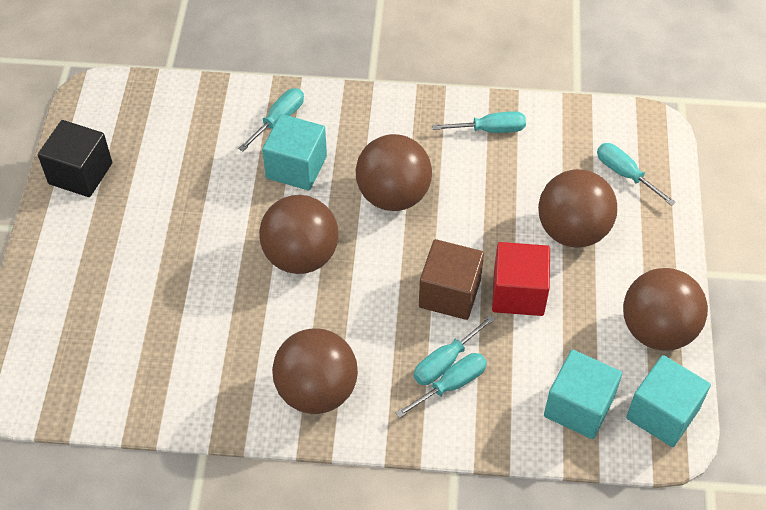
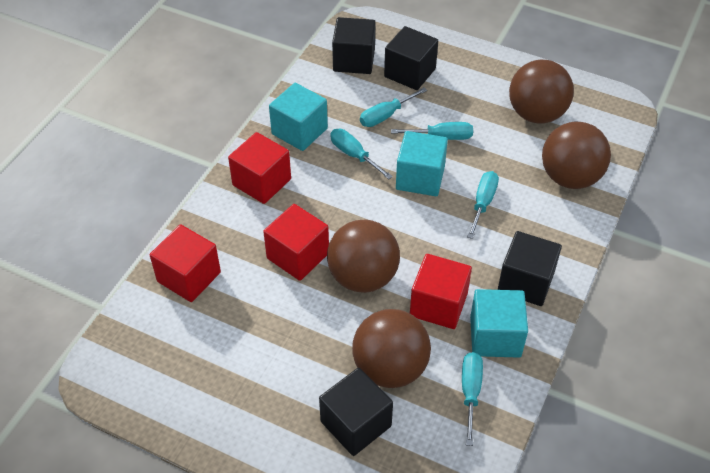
black cube: [38,120,112,197] = 1 -> [319,368,393,456] [332,17,376,74] [384,26,438,90] [498,231,562,306] = 4
brown ball: [259,195,339,274] [272,328,358,414] [356,134,432,211] [538,169,617,248] [623,268,708,351] = 5 -> [327,220,400,293] [352,309,431,388] [509,60,574,124] [542,122,611,189] = 4
brown cube: [419,239,484,320] = 1 -> none = 0
red cube: [492,242,550,316] = 1 -> [150,225,221,302] [228,132,291,204] [263,204,329,281] [410,254,472,329] = 4

